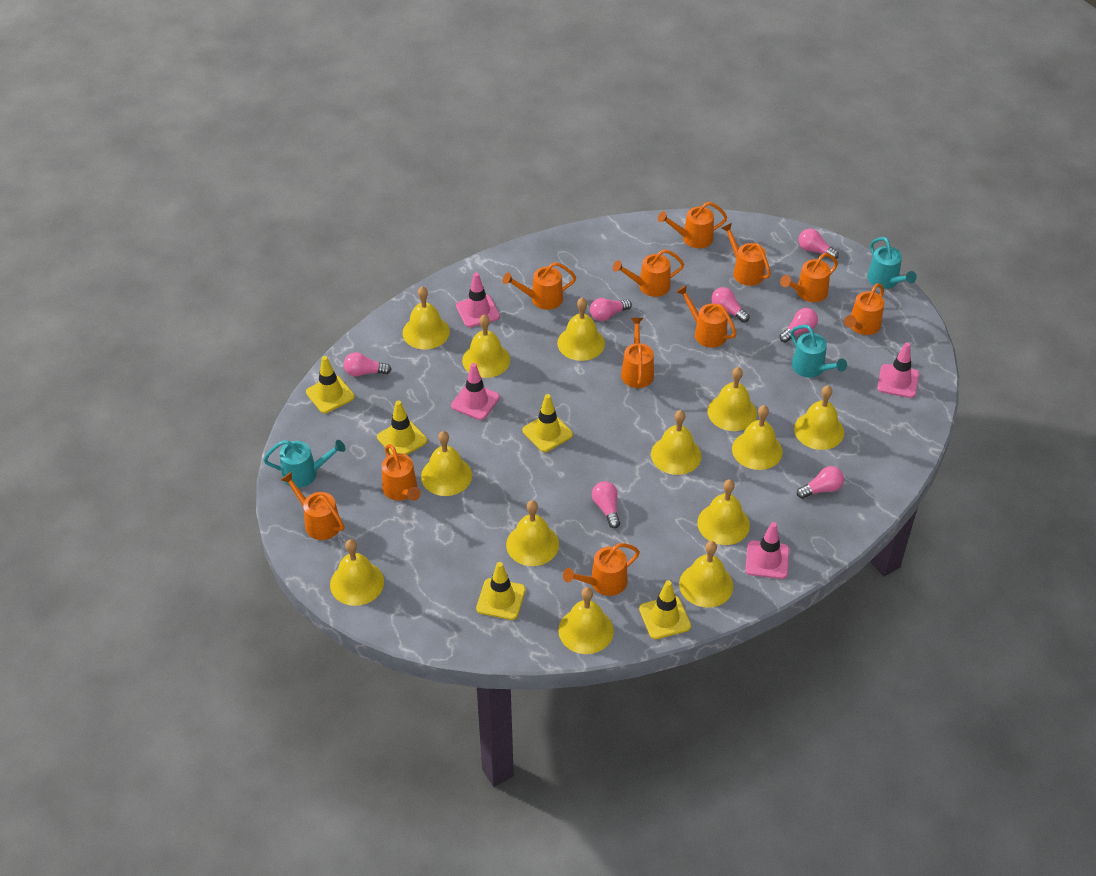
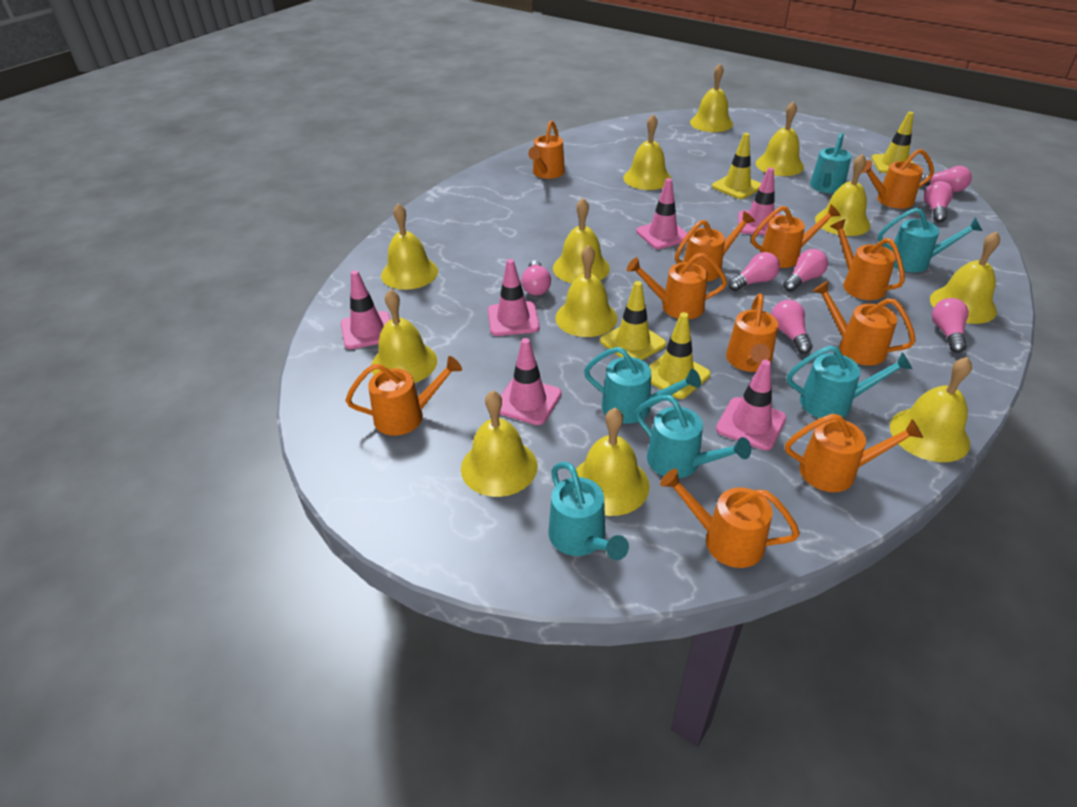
pink traffic cone: [451,363,500,420] [456,272,500,328] [745,522,789,579] [877,342,919,398] = 4 -> [341,270,390,349] [488,259,540,336] [500,338,562,425] [636,178,688,249] [716,360,786,451] [738,168,780,235] = 6
turquoise watering can: [263,440,345,488] [790,325,847,377] [867,237,917,289] = 3 -> [548,462,629,560] [584,347,701,424] [635,395,751,478] [787,346,912,418] [810,133,852,193] [878,208,983,272] = 6
yellow bell: [330,539,384,606] [403,286,450,349] [421,431,472,496] [462,314,510,378] [506,500,559,566] [557,298,605,361] [558,587,614,654] [651,410,702,475] [679,541,733,607] [697,479,750,545] [708,367,757,431] [732,405,783,470] [794,385,844,450] = 13 -> [371,289,437,383] [381,203,438,290] [461,390,538,497] [553,198,610,283] [556,245,618,337] [576,408,649,516] [623,114,672,190] [690,64,733,132] [756,101,804,176] [815,154,871,236] [890,357,972,462] [930,231,1000,324] = 12
yellow traffic cone: [306,356,355,413] [377,400,427,455] [476,562,526,620] [523,394,573,452] [639,580,691,639] = 5 -> [600,281,666,360] [649,312,711,399] [712,133,761,199] [871,112,914,173] = 4

